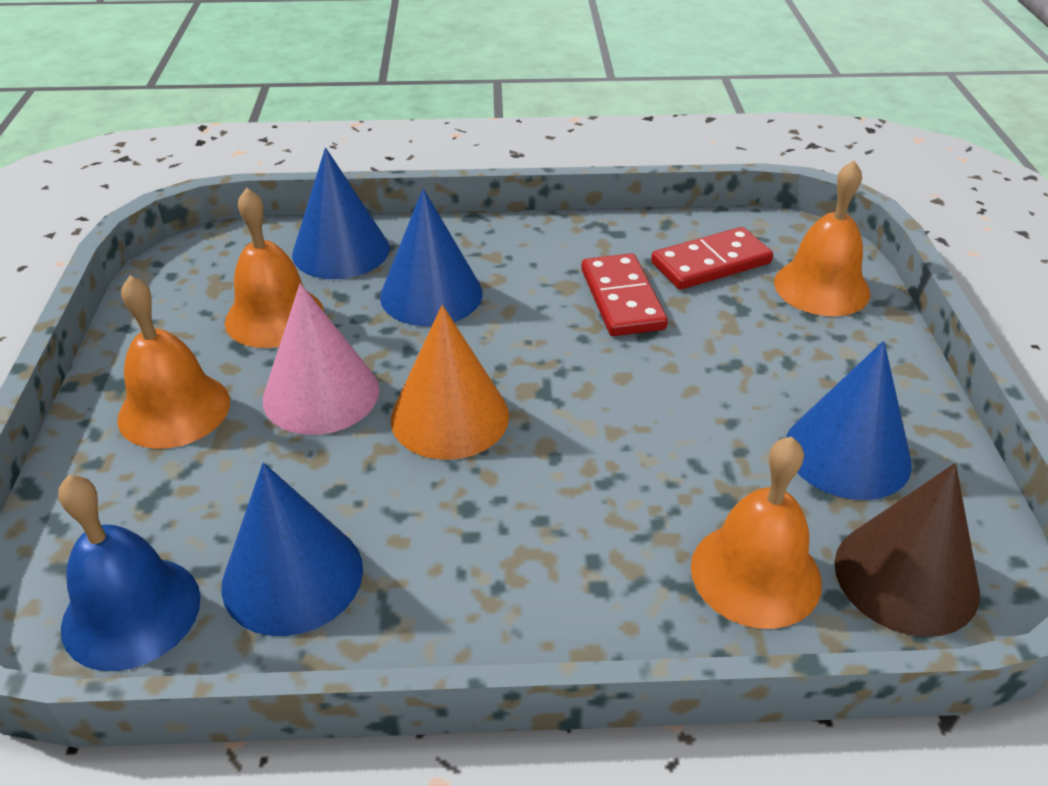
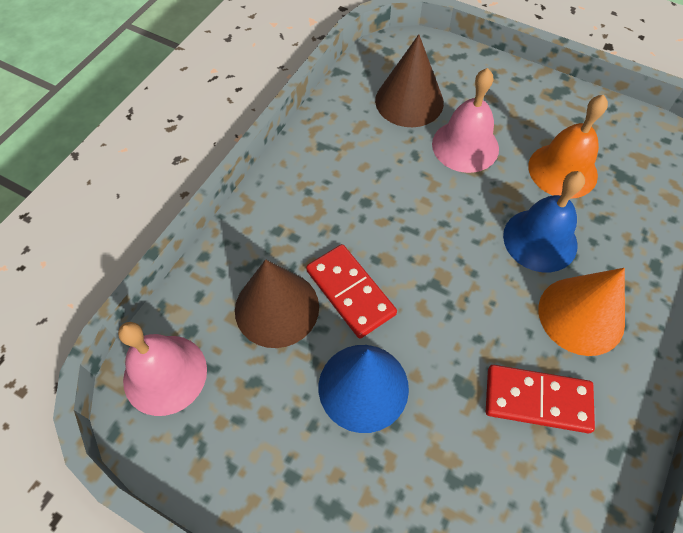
blue cone: [221,463,363,636] [292,148,390,279] [380,188,483,326] [786,341,912,500] = 4 -> [319,345,409,433] = 1
brown cone: [834,463,980,637] = 1 -> [235,259,319,348] [375,34,444,127] = 2
orange bell: [117,276,230,449] [225,188,324,348] [691,436,822,629] [774,161,870,316] = 4 -> [528,95,608,199] = 1
pink bell: none = 0 -> [118,322,207,416] [432,68,499,173] = 2
pink cone: [263,283,379,435] = 1 -> none = 0

